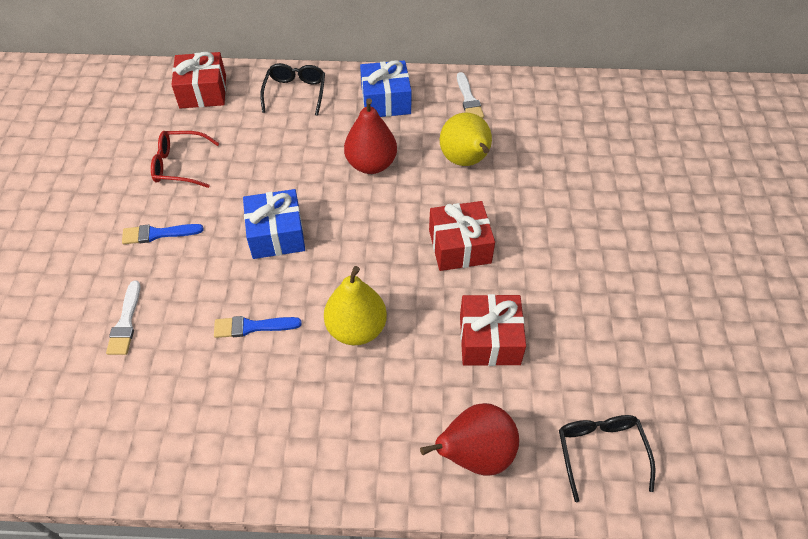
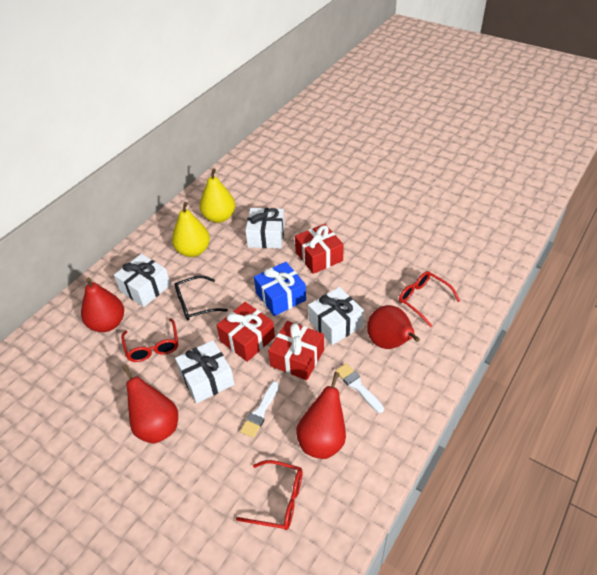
black glasses: [260,63,325,116] [559,415,656,502] = 2 -> [174,275,228,321] = 1
blue brush: [122,224,204,244] [214,316,302,338] = 2 -> none = 0
blue gift: [243,189,305,259] [360,60,412,117] = 2 -> [254,262,306,316] = 1
red glasses: [151,131,220,188] = 1 -> [121,318,178,362] [236,460,303,530] [399,271,460,327] = 3
red pear: [344,98,397,174] [420,403,519,476] = 2 -> [81,277,124,332] [122,365,178,444] [296,372,346,459] [367,305,420,349] = 4
white gift: none = 0 -> [114,254,171,307] [175,340,234,403] [245,208,285,248] [308,287,364,345] = 4

